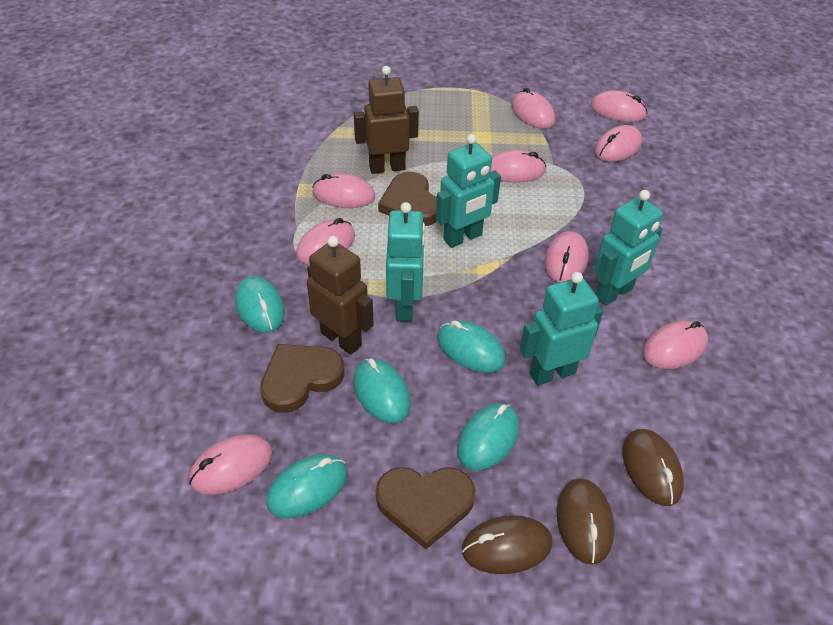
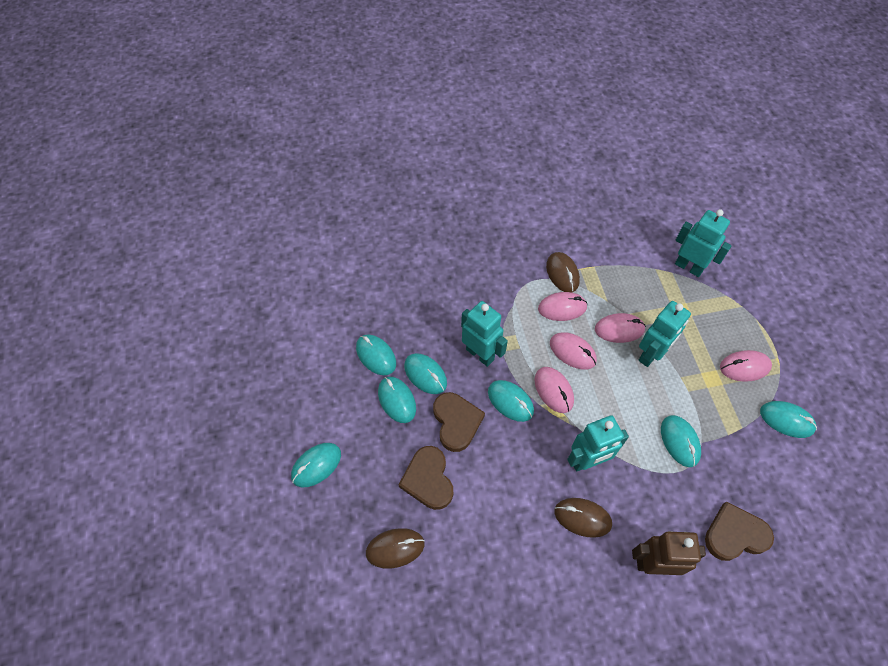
brown robot: [307,236,373,355] [354,66,419,174] = 2 -> [632,531,706,575] = 1
pink mouse: [189,434,273,495] [296,218,355,265] [312,173,375,208] [491,150,547,183] [511,88,555,129] [544,231,589,283] [591,90,648,122] [594,125,642,162] [642,320,708,369] = 9 -> [535,367,574,413] [538,292,588,321] [550,332,597,370] [595,313,646,343] [720,350,772,382] = 5
turquoise mouse: [235,276,285,333] [266,454,347,518] [354,358,411,423] [437,320,505,373] [457,403,519,470] = 5 -> [291,443,341,487] [356,334,396,375] [378,377,416,423] [404,353,447,394] [488,380,534,422] [661,415,701,467] [760,401,817,438] = 7

